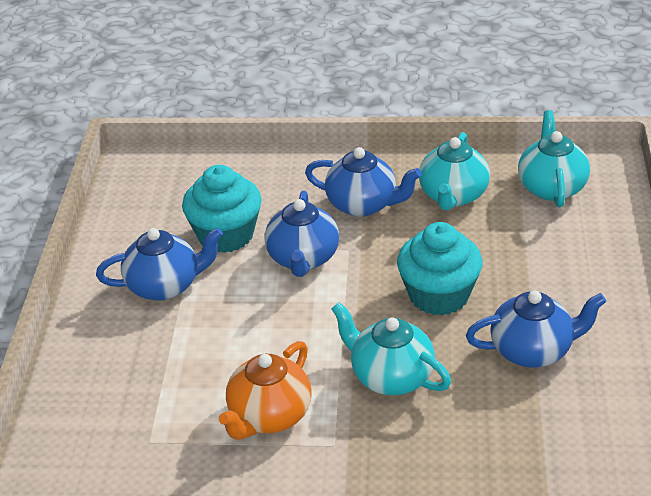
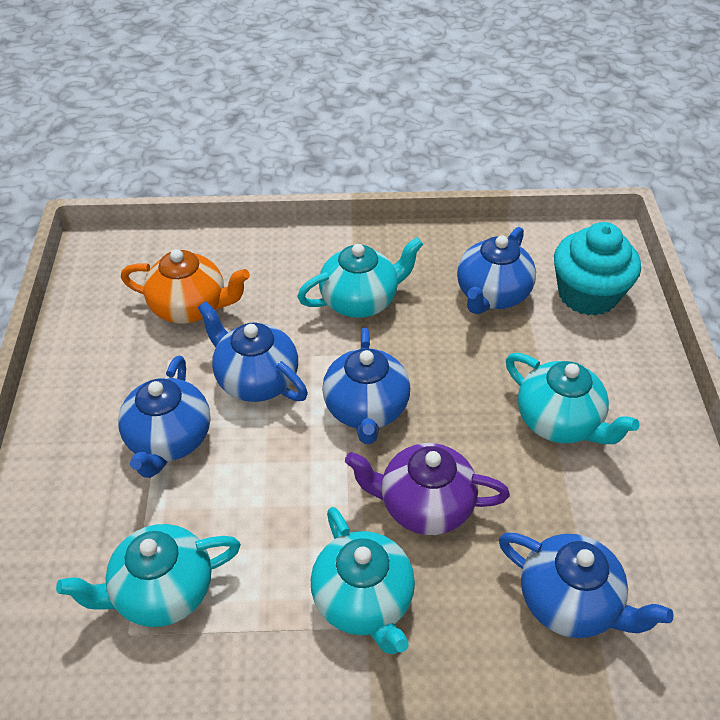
blue teapot: [96,227,223,301] [265,190,339,277] [305,147,422,217] [466,291,606,368] = 4 -> [118,356,211,478] [197,301,308,402] [322,328,410,444] [457,227,536,314] [499,532,674,638] = 5
purple teapot: none = 0 -> [345,443,510,535] = 1
turquoise cupcake: [182,165,262,253] [397,222,482,316] = 2 -> [554,222,641,316] = 1
turquoise teapot: [331,302,451,395] [419,132,490,210] [518,110,590,207] = 3 -> [56,524,241,627] [297,237,423,318] [311,507,415,654] [506,353,639,444] = 4

